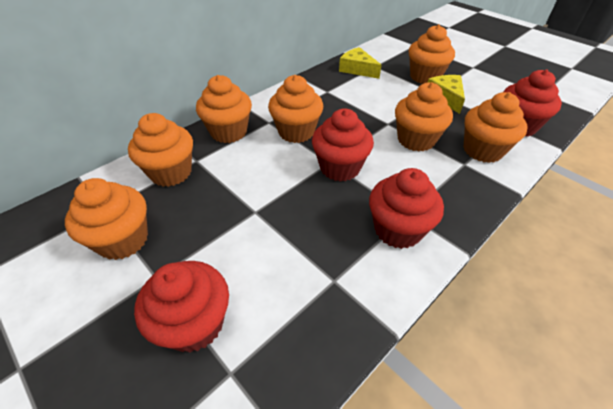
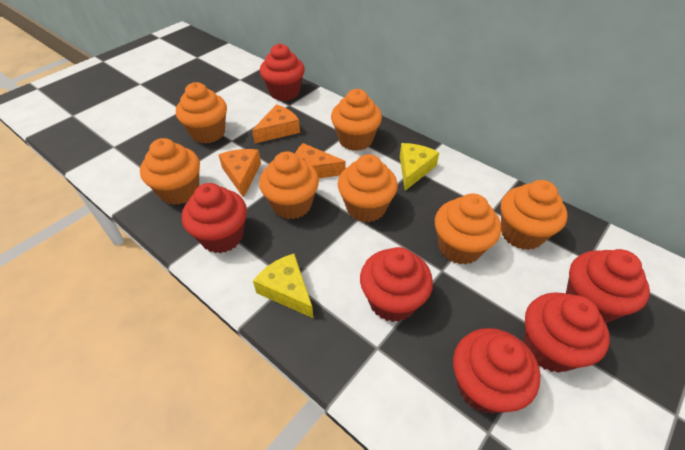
orange cheese: none = 0 -> [218,149,261,198] [252,104,300,143] [295,143,346,178] = 3
red cupcake: [134,261,229,353] [312,108,374,182] [369,168,444,249] [503,69,562,137] = 4 -> [182,183,247,253] [260,44,305,101] [360,247,433,322] [453,328,541,414] [524,292,610,373] [566,249,650,323] = 6

